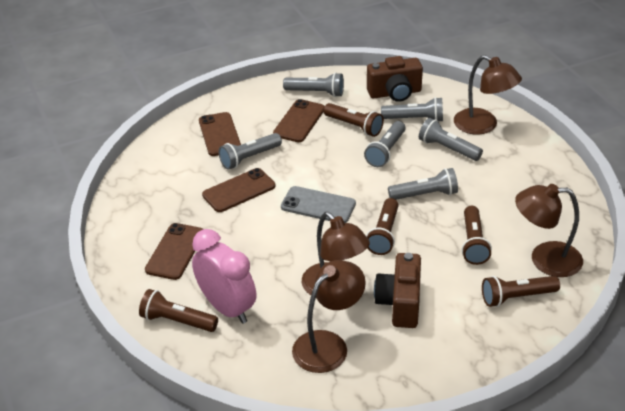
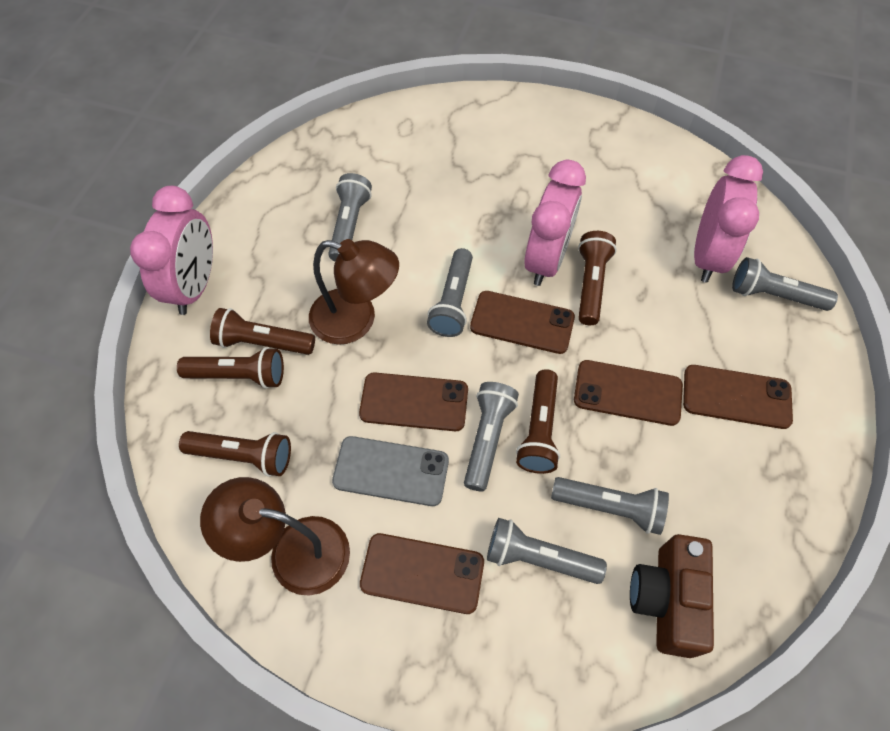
brown camera: [367,56,423,102] [374,253,421,328] = 2 -> [630,534,714,658] = 1
brown lamp: [292,260,366,373] [302,212,370,295] [454,55,522,135] [515,184,583,277] = 4 -> [200,477,350,596] [309,239,399,345] = 2
brown phone: [145,223,203,280] [199,112,241,156] [202,168,275,212] [273,99,325,142] = 4 -> [359,372,468,431] [360,533,484,614] [470,291,575,354] [574,360,683,426] [683,365,793,429] = 5
pink clock: [192,229,256,324] = 1 -> [130,186,213,315] [524,159,586,286] [694,155,763,283] = 3

